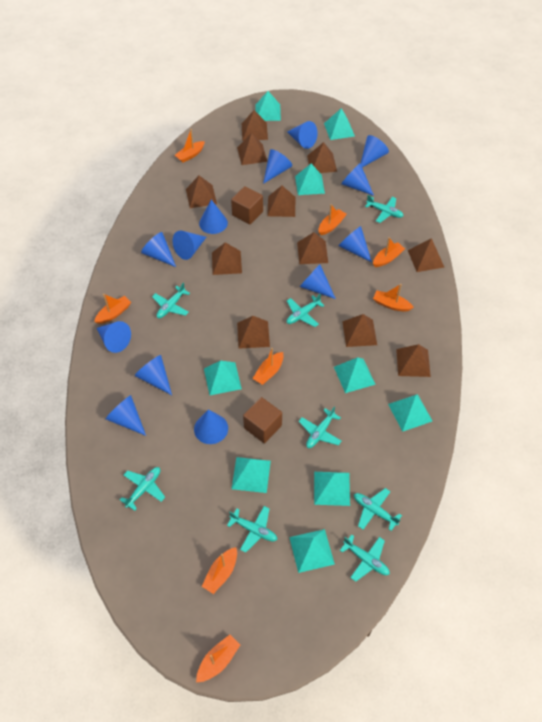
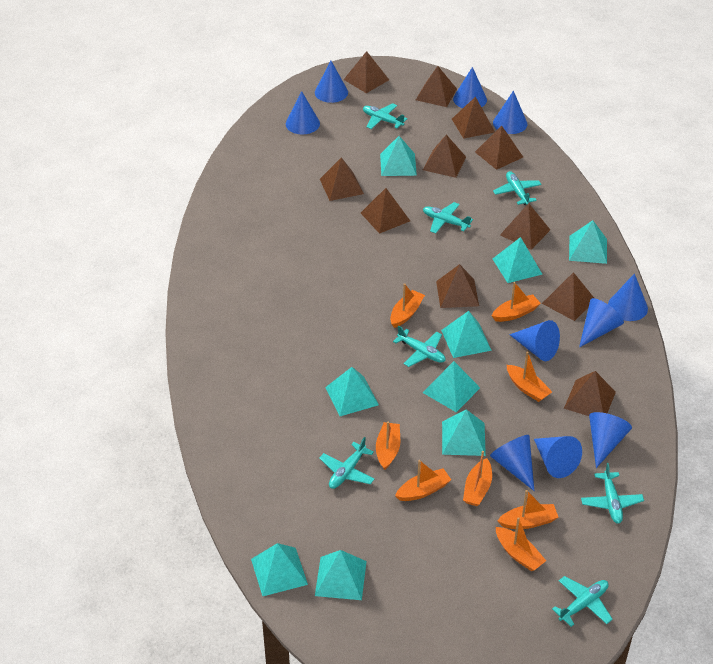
blue cone: [97,321,131,353] [106,395,146,436] [135,355,172,395] [141,232,176,267] [173,230,206,260] [194,409,228,444] [199,200,228,234] [263,149,292,184] [288,121,318,149] [299,264,336,299] [338,226,372,262] [341,163,374,196] [361,135,389,167] = 13 -> [286,91,320,134] [315,61,348,103] [453,67,487,108] [490,435,534,491] [493,91,527,134] [510,320,560,361] [534,436,582,478] [579,298,624,348] [589,412,632,468] [608,273,648,321] = 10
brown cube: [231,186,263,225] [243,397,282,444] = 2 -> none = 0
turquoise plane: [120,467,165,511] [152,282,190,318] [227,506,277,553] [287,294,325,327] [299,406,341,448] [340,534,390,582] [354,488,402,531] [365,195,404,223] = 8 -> [319,437,374,489] [363,103,407,129] [393,325,446,367] [423,202,473,234] [493,171,542,205] [552,576,613,627] [581,463,644,524] = 7

